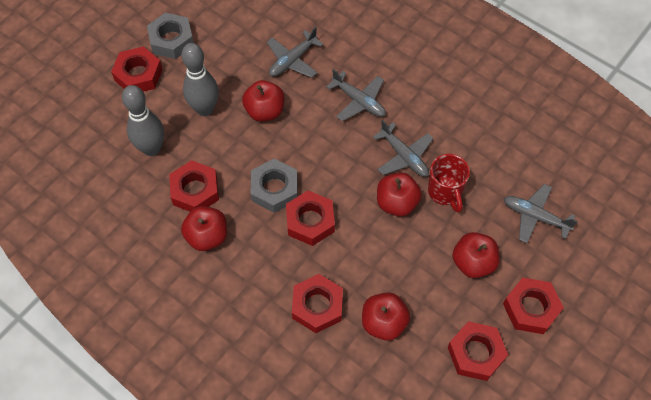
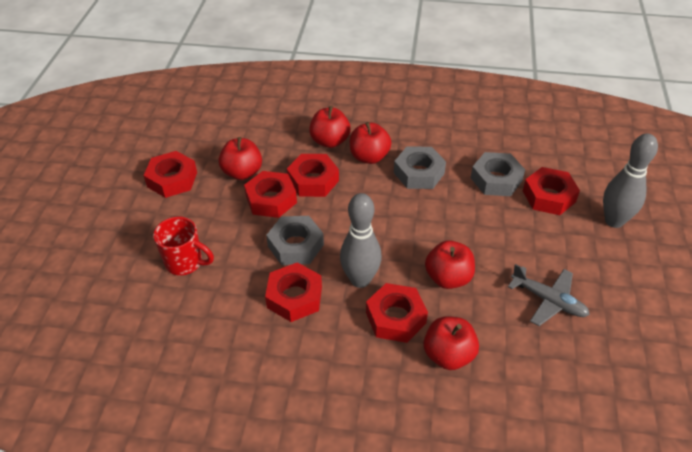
grey nut: [147,12,194,59] [250,159,297,213] = 2 -> [266,216,324,265] [394,146,446,189] [471,152,525,196] = 3
grey plane: [267,27,324,78] [327,69,386,121] [373,120,434,177] [504,184,578,243] = 4 -> [508,264,590,326] = 1

